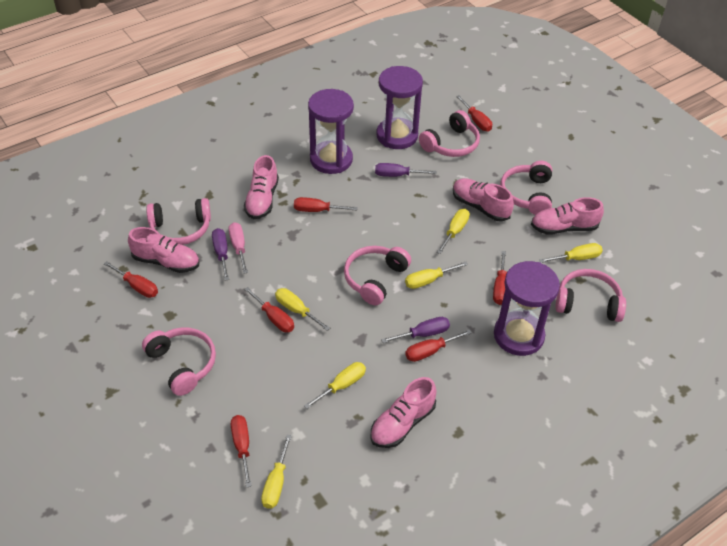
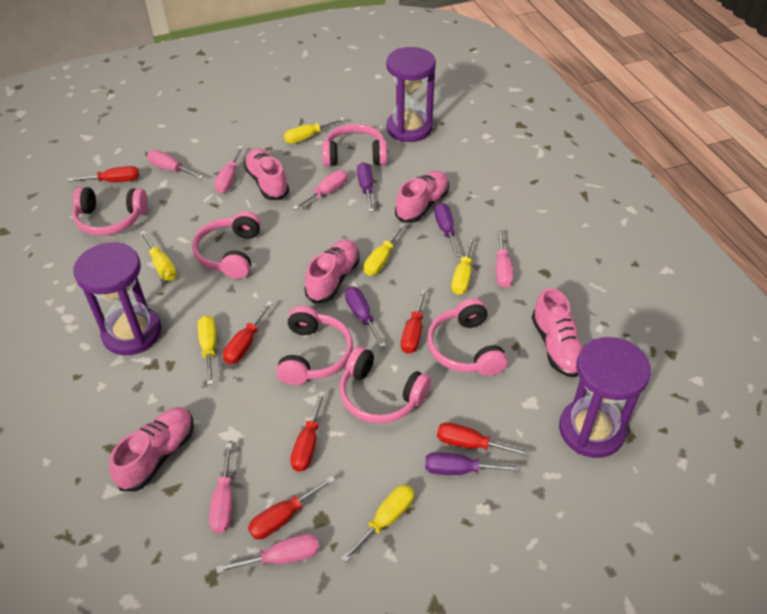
pink screwdriver: [228,222,248,274] = 1 -> [147,150,204,179] [209,443,232,533] [215,146,243,193] [216,534,320,574] [293,170,347,210] [496,230,513,288] = 6
purple screwdriver: [212,228,229,280] [375,163,436,177] [381,317,450,343] = 3 -> [345,287,386,348] [357,162,374,212] [425,452,521,475] [434,203,460,257] = 4
red screwdriver: [104,261,158,298] [231,415,252,488] [244,287,294,332] [294,197,358,212] [405,329,472,362] [456,95,492,131] [493,251,507,305] = 7 -> [67,166,139,182] [223,301,273,364] [248,475,335,539] [290,391,326,472] [401,289,427,354] [437,422,530,457] = 6

